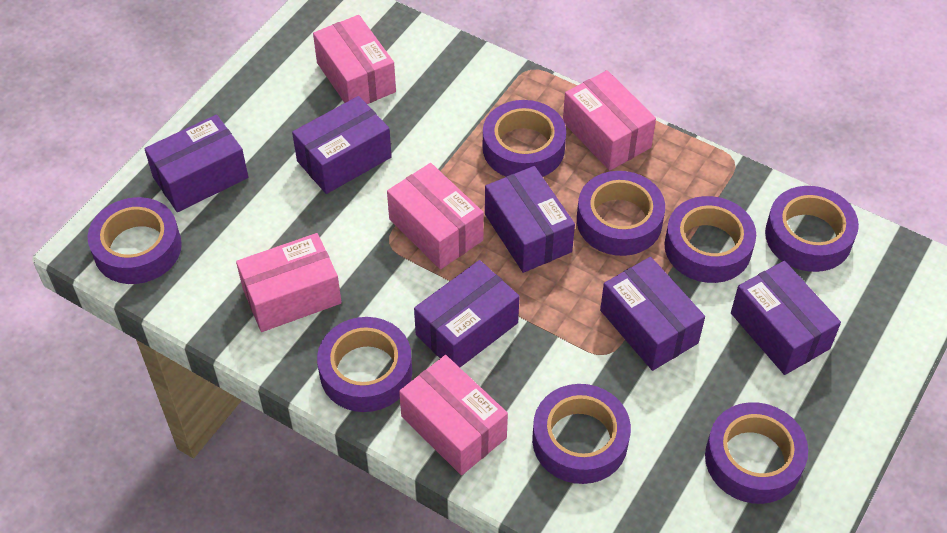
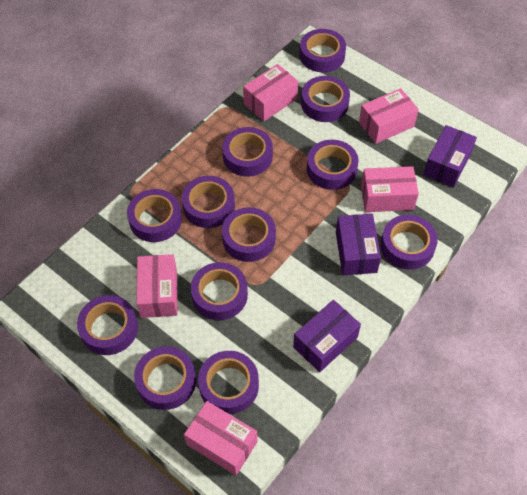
purple box: [144,115,248,212] [292,96,392,194] [414,260,520,367] [485,166,575,273] [600,257,705,371] [731,261,841,375] = 6 -> [293,300,361,372] [336,214,381,275] [423,125,477,188] = 3
purple tape: [88,197,182,284] [317,317,412,412] [483,100,566,177] [532,384,631,484] [577,171,665,256] [665,196,756,283] [705,402,808,504] [765,186,859,272] = 8 -> [77,295,138,355] [127,189,182,242] [134,346,196,410] [182,176,235,228] [191,262,248,320] [198,351,259,414] [222,127,273,177] [222,207,276,262] [300,29,346,72] [301,76,350,122] [307,140,359,190] [381,215,438,270] = 12

